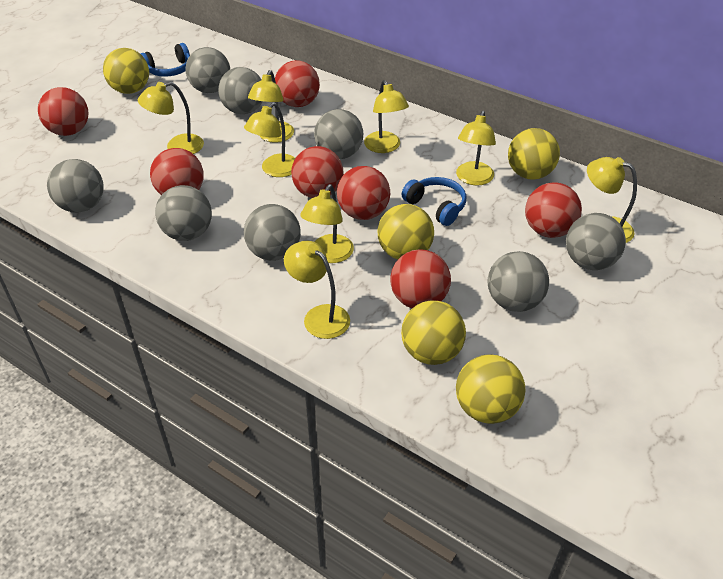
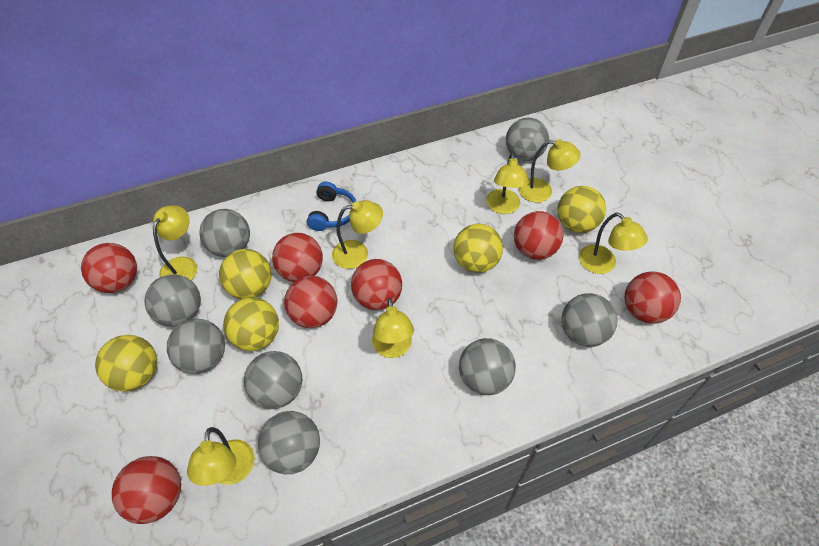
blue headphones: [141,43,190,77] [402,177,466,226] = 2 -> [307,182,356,231] = 1
yellow lamp: [138,82,204,154] [244,103,295,177] [248,70,294,143] [284,241,350,339] [300,184,354,263] [364,80,409,153] [456,111,496,186] [587,157,637,243] = 8 -> [153,205,197,280] [187,427,255,486] [332,200,383,269] [372,298,414,358] [486,153,529,214] [519,139,581,203] [579,212,648,274] = 7

